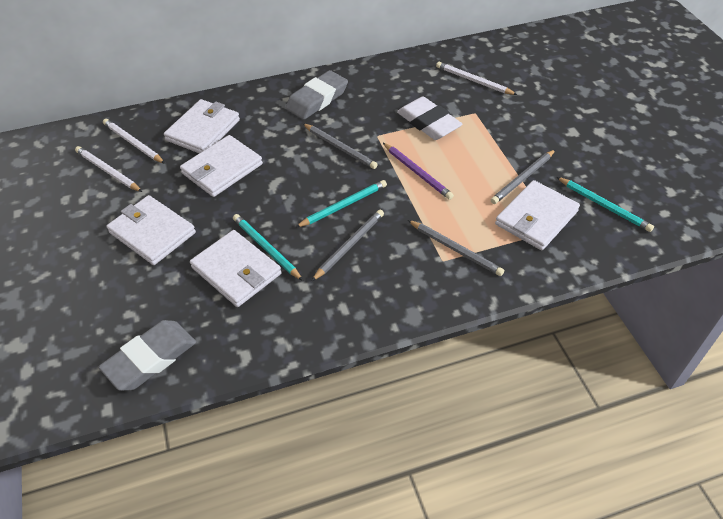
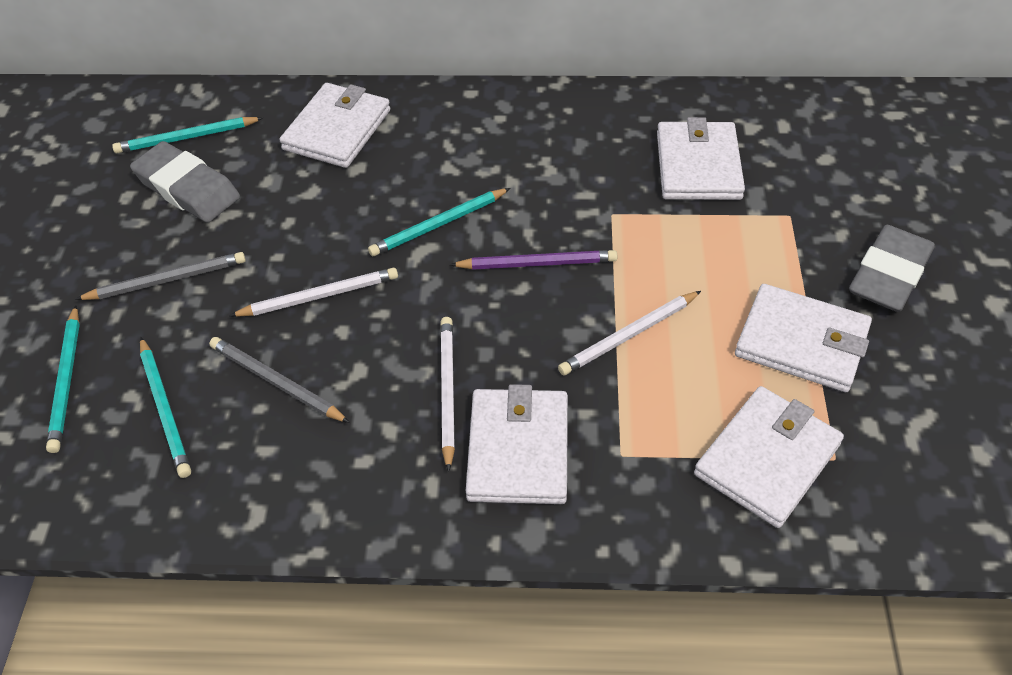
grey pencil: [303,123,378,169] [312,210,384,281] [408,220,504,276] [491,149,556,204] = 4 -> [75,252,246,300] [209,337,350,423] = 2
turquoise pencil: [233,214,303,281] [295,180,387,228] [557,177,654,232] = 3 -> [46,305,80,453] [112,117,263,153] [140,337,191,478] [368,188,510,256] = 4
white eraser: [397,97,463,140] = 1 -> none = 0

